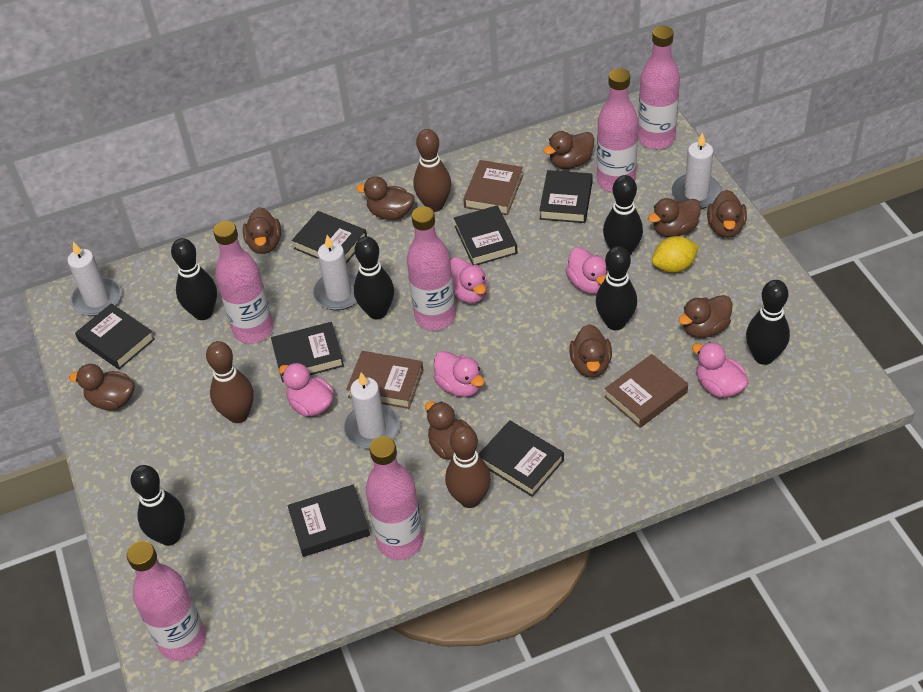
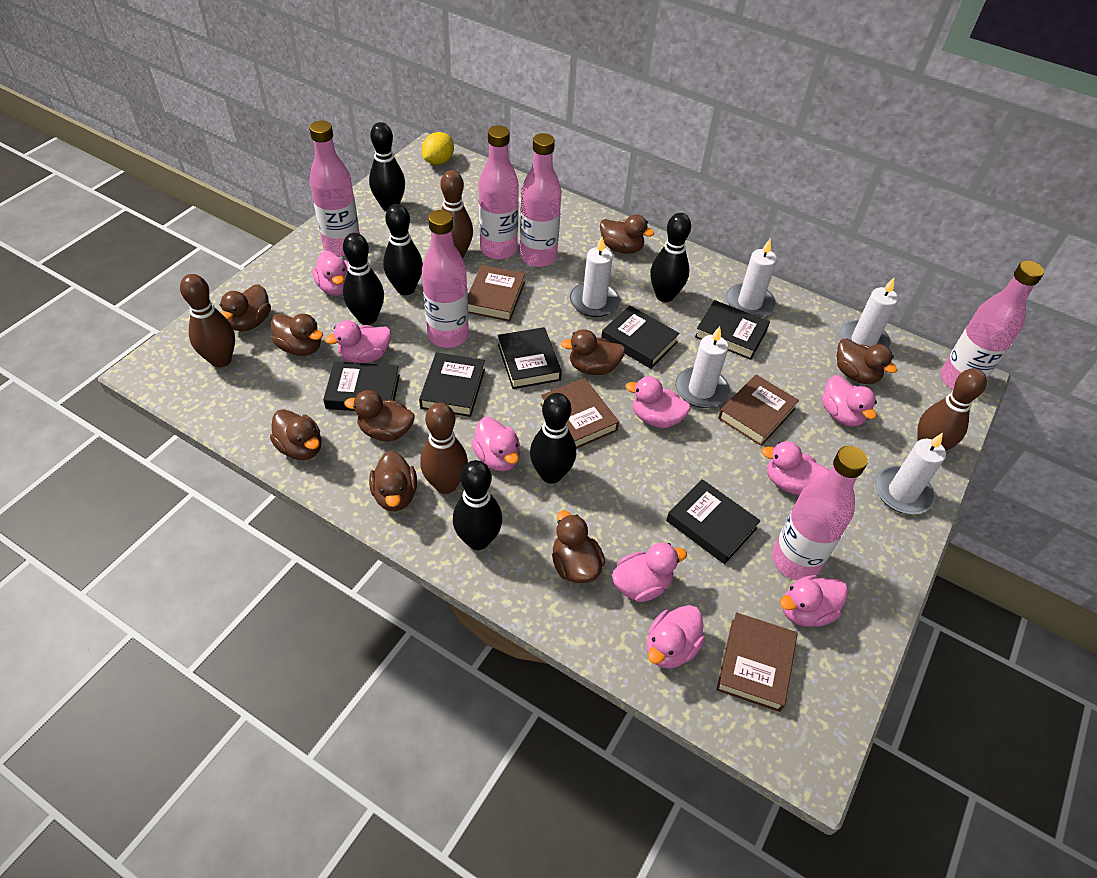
black book: [75,303,155,370] [271,322,344,382] [287,484,370,557] [292,211,367,264] [454,205,518,265] [478,420,564,497] [539,170,592,223] = 7 -> [323,361,400,411] [419,352,485,417] [498,327,562,389] [601,306,680,369] [666,479,761,564] [695,300,770,360] = 6
brown book: [346,351,423,409] [463,160,523,215] [604,354,688,428] = 3 -> [468,265,525,321] [540,378,619,449] [716,612,798,712] [718,374,799,446] = 4
brown bowling pin: [206,341,254,423] [413,129,451,212] [445,426,491,508] = 3 -> [180,274,235,368] [420,403,468,494] [440,170,473,258] [917,368,987,451] = 4
pink duck: [279,363,334,417] [434,351,484,397] [450,257,487,303] [566,248,608,294] [692,342,748,398] = 5 -> [312,251,348,296] [325,320,391,363] [471,417,520,471] [612,543,687,602] [625,376,691,428] [647,605,705,669] [761,441,829,495] [780,575,848,627] [822,375,877,427] = 9
white candle: [67,242,121,316] [313,235,357,311] [344,372,400,449] [672,133,722,209] = 4 -> [570,237,620,317] [675,326,730,408] [726,238,777,317] [839,278,898,349] [875,433,946,514] = 5

